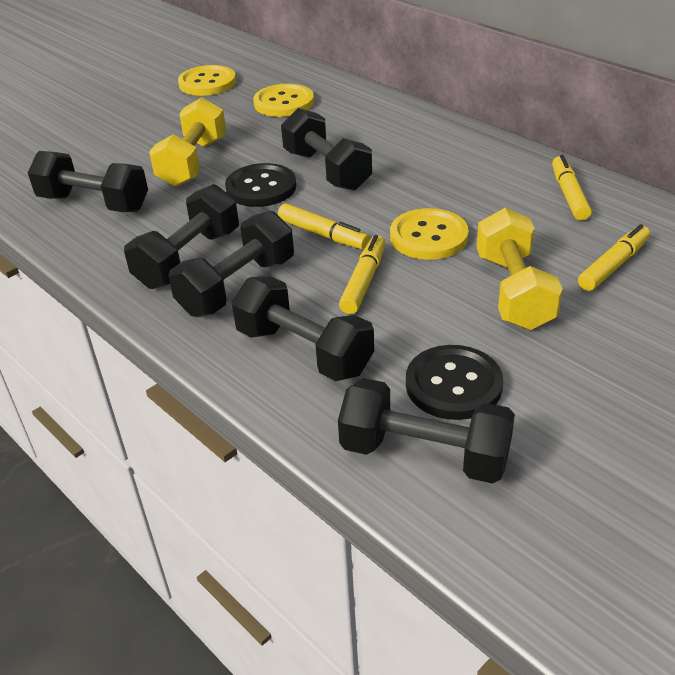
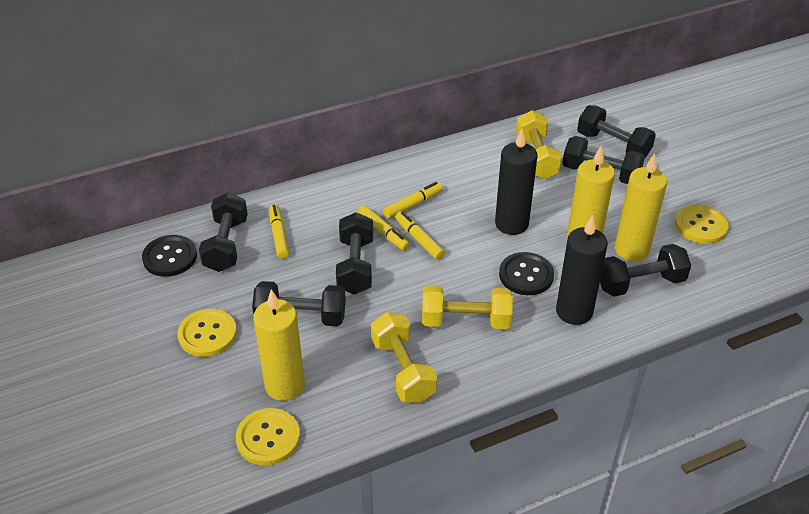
black candle: none = 0 -> [495,129,537,235] [556,215,608,325] = 2
yellow candle: none = 0 -> [253,289,305,401] [566,146,615,240] [615,153,667,261] = 3
yellow dumbbell: [149,97,226,187] [477,207,563,330] = 2 -> [371,312,437,403] [422,286,513,329] [516,110,562,179] = 3

